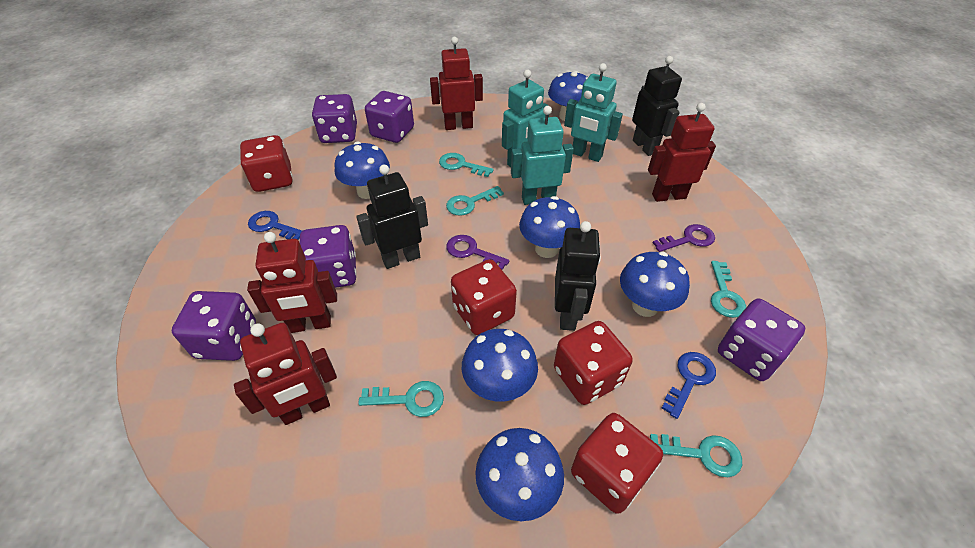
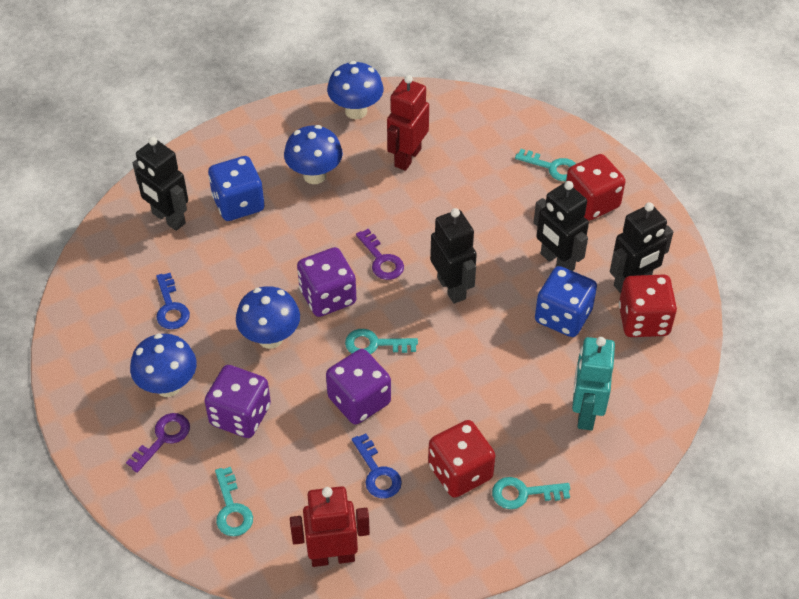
black robot: [356,165,428,269] [555,221,601,331] [632,56,682,156] = 3 -> [133,137,188,231] [430,208,477,304] [533,181,589,271] [610,202,673,293] = 4
blue dice: none = 0 -> [208,156,264,221] [535,266,597,337] = 2
blue mushroom: [335,142,390,199] [462,329,538,401] [475,428,564,521] [519,196,580,258] [548,71,588,121] [620,252,690,317] = 6 -> [130,333,196,397] [236,286,300,349] [284,125,343,184] [327,61,384,119] = 4
purple dice: [172,291,256,361] [300,225,357,288] [312,94,357,143] [365,91,414,143] [718,299,805,381] = 5 -> [205,365,271,438] [297,247,356,317] [326,349,391,425] = 3
red dice: [240,135,292,192] [451,259,517,335] [554,321,633,405] [571,413,663,514] = 4 -> [428,420,496,498] [566,154,626,221] [619,275,677,337] = 3
red robot: [234,323,337,425] [247,232,337,333] [430,37,483,130] [648,103,716,202] = 4 -> [290,486,370,567] [387,75,429,171] = 2
turquoise key: [358,381,444,417] [439,153,494,177] [446,186,504,216] [650,434,742,477] [711,261,746,318] = 5 -> [215,467,253,536] [345,329,418,355] [492,477,570,509] [515,149,576,181] = 4
turquoise robot: [502,70,549,167] [511,106,574,205] [564,63,623,162] = 3 -> [572,337,615,430] = 1

